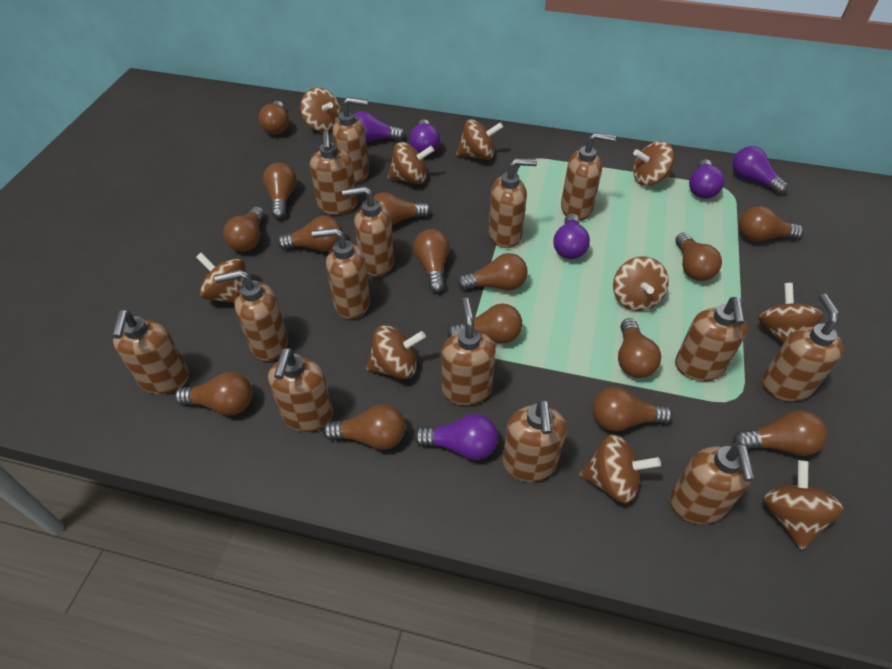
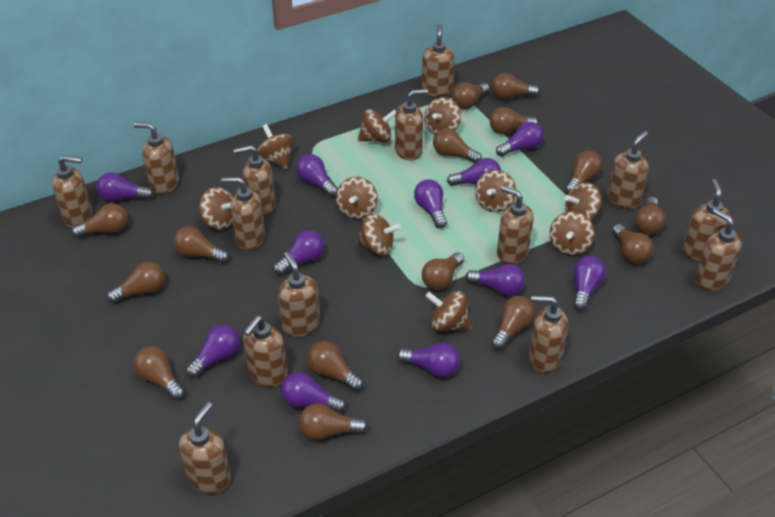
purple light bulb: [354,111,405,143] [409,119,440,155] [414,414,498,460] [554,213,590,259] [689,159,724,199] [732,146,788,194] = 6 -> [97,172,154,201] [186,325,240,378] [273,230,324,275] [281,372,346,413] [296,154,338,197] [397,343,460,378] [414,179,447,228] [447,158,501,186] [466,264,525,296] [496,122,544,157] [573,256,606,310] = 11

